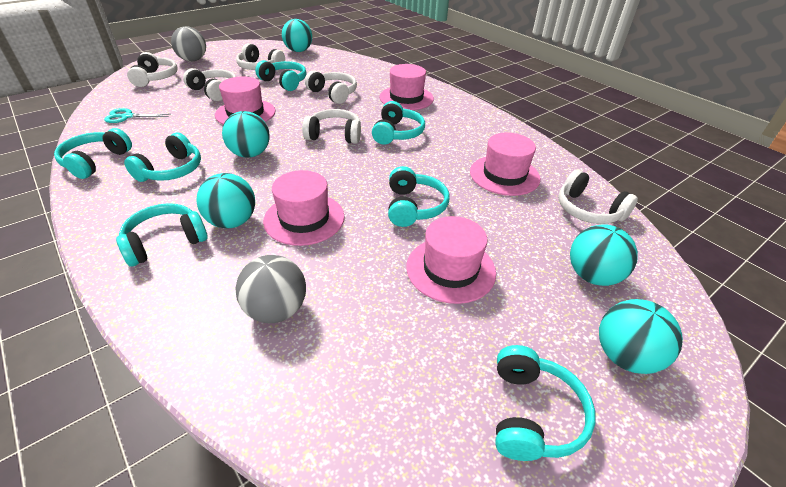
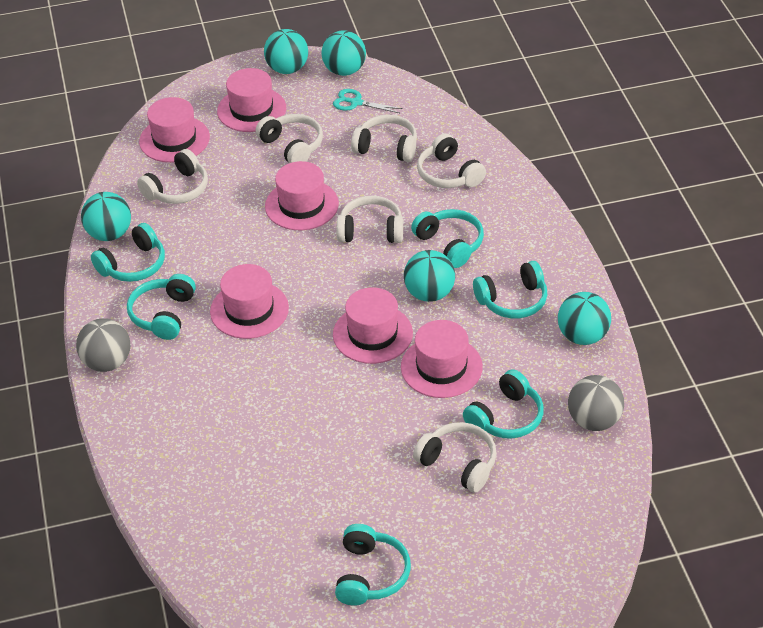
pink hat: [215,76,275,125] [263,170,345,246] [380,64,434,110] [406,216,496,304] [470,132,540,196] = 5 -> [139,97,210,163] [210,264,289,339] [217,68,286,132] [265,161,339,230] [333,287,413,364] [401,320,483,398] = 6
turquoise headphones: [54,128,132,179] [116,203,208,267] [124,133,201,182] [255,60,307,91] [372,101,425,145] [388,166,450,227] [495,345,596,461] = 7 -> [91,223,165,282] [127,274,196,340] [335,524,411,606] [411,209,484,268] [463,369,544,439] [473,261,547,319] = 6

